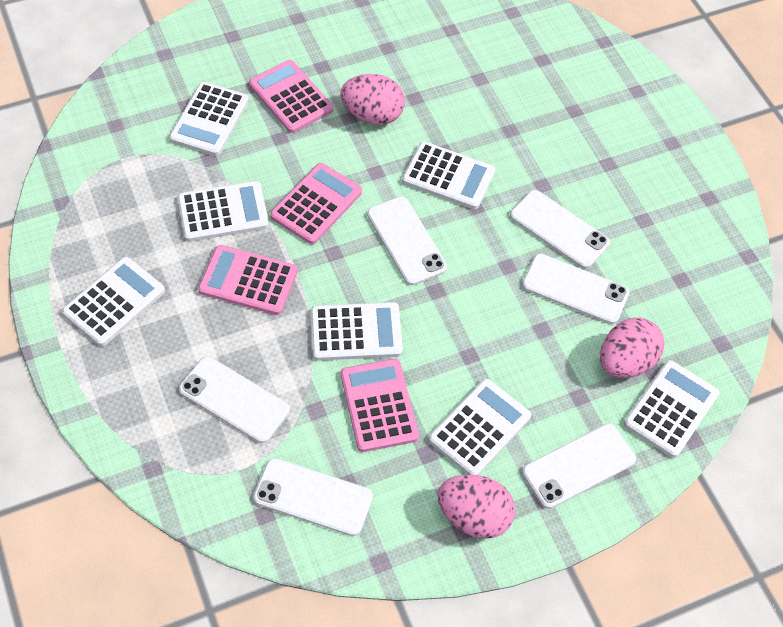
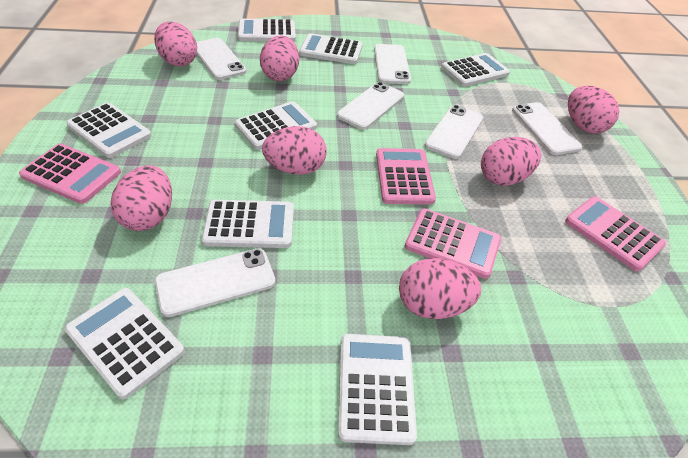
pink egg: [341,74,405,125] [437,475,515,539] [600,318,665,378] = 3 -> [111,165,172,231] [154,22,197,66] [260,36,299,81] [262,126,327,175] [399,258,481,319] [481,137,541,186] [568,86,619,134] = 7
white calculator: [62,257,165,346] [169,82,249,156] [178,181,269,242] [311,302,403,361] [402,142,495,209] [429,379,531,475] [624,360,719,458] = 7 -> [65,288,185,399] [66,102,152,158] [201,200,294,248] [235,101,317,150] [238,19,296,42] [299,33,363,64] [338,334,417,445] [441,53,510,87] = 8

